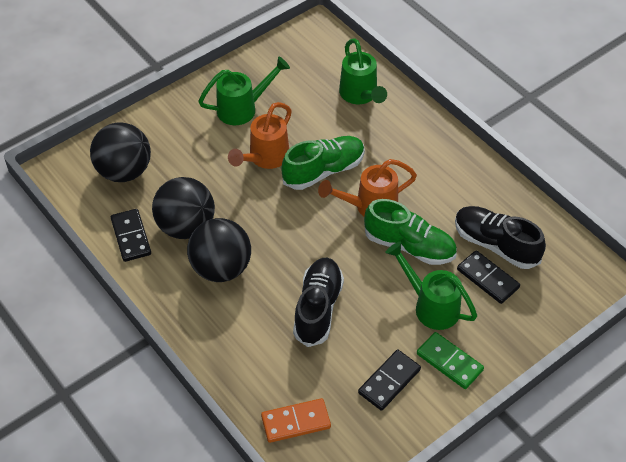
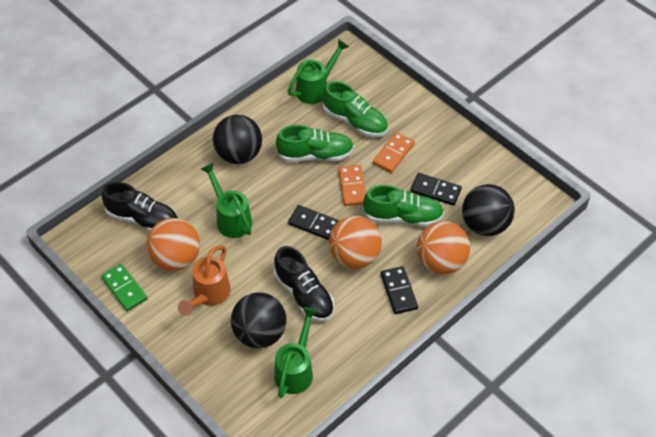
green shoe: [281,136,365,190] [364,199,457,265] = 2 -> [276,125,354,162] [323,81,388,137] [363,185,444,227] = 3
orange ball: none = 0 -> [146,218,200,271] [329,216,382,269] [417,221,470,274] = 3
orange domino: [261,398,331,443] = 1 -> [338,165,366,206] [373,132,415,173] = 2
orange watering can: [228,102,292,169] [318,159,417,217] = 2 -> [178,245,231,316] = 1

